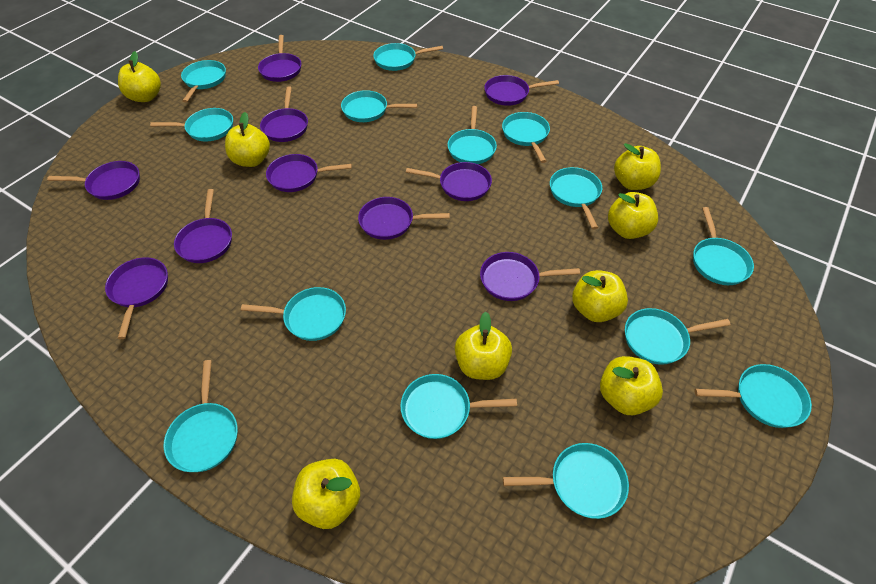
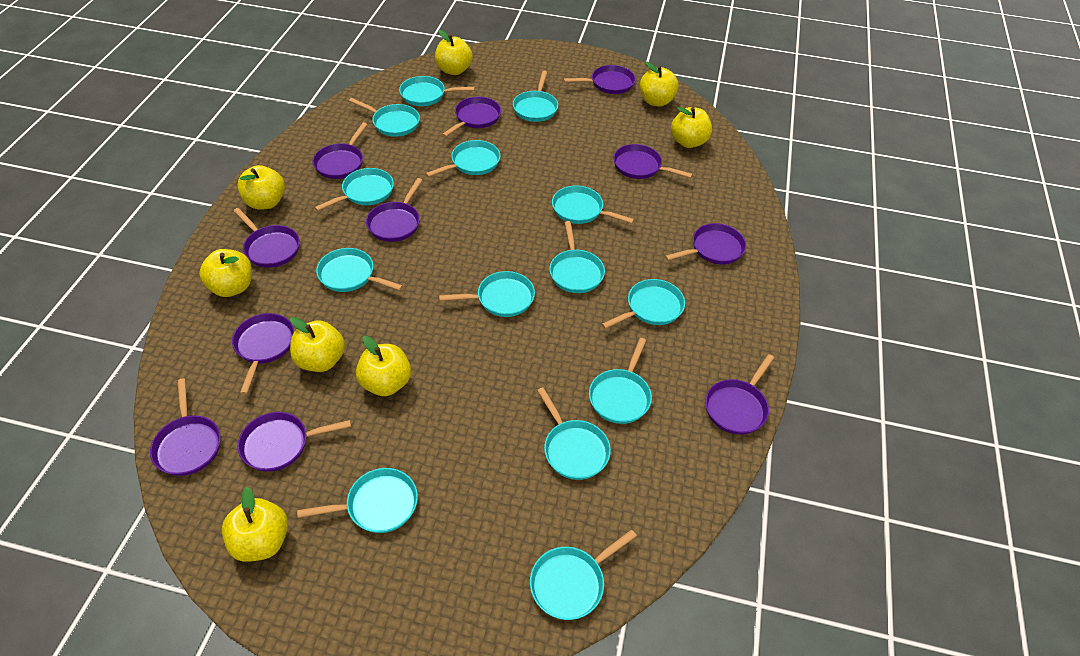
purple pan: [47,161,140,200] [105,257,168,339] [174,189,232,263] [258,35,301,82] [260,86,308,142] [266,154,352,192] [358,197,450,240] [406,162,492,201] [480,252,580,301] [484,75,559,106] = 10 -> [150,379,221,476] [232,313,294,395] [233,208,300,268] [238,412,351,472] [312,122,368,179] [366,178,422,242] [442,97,501,137] [563,65,636,94] [613,144,693,179] [665,223,746,265] [705,354,774,435] = 11

